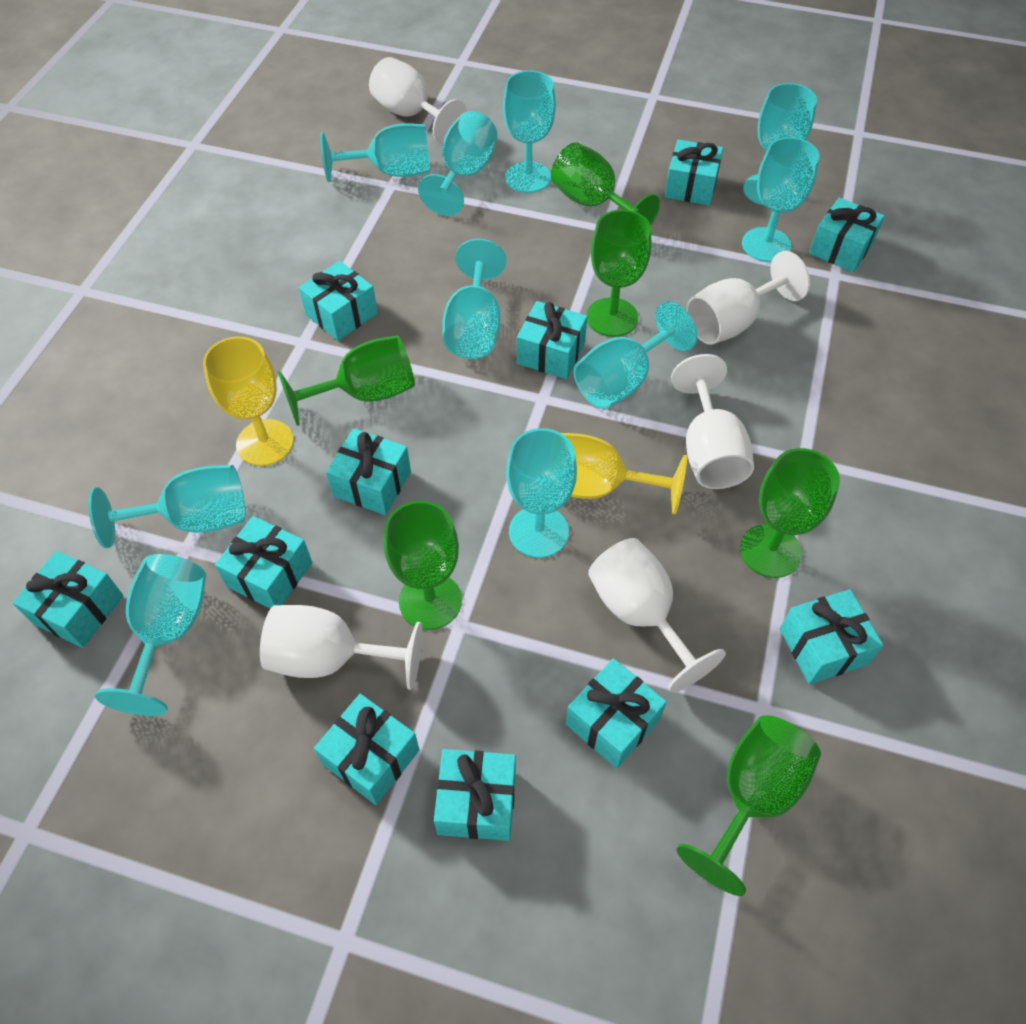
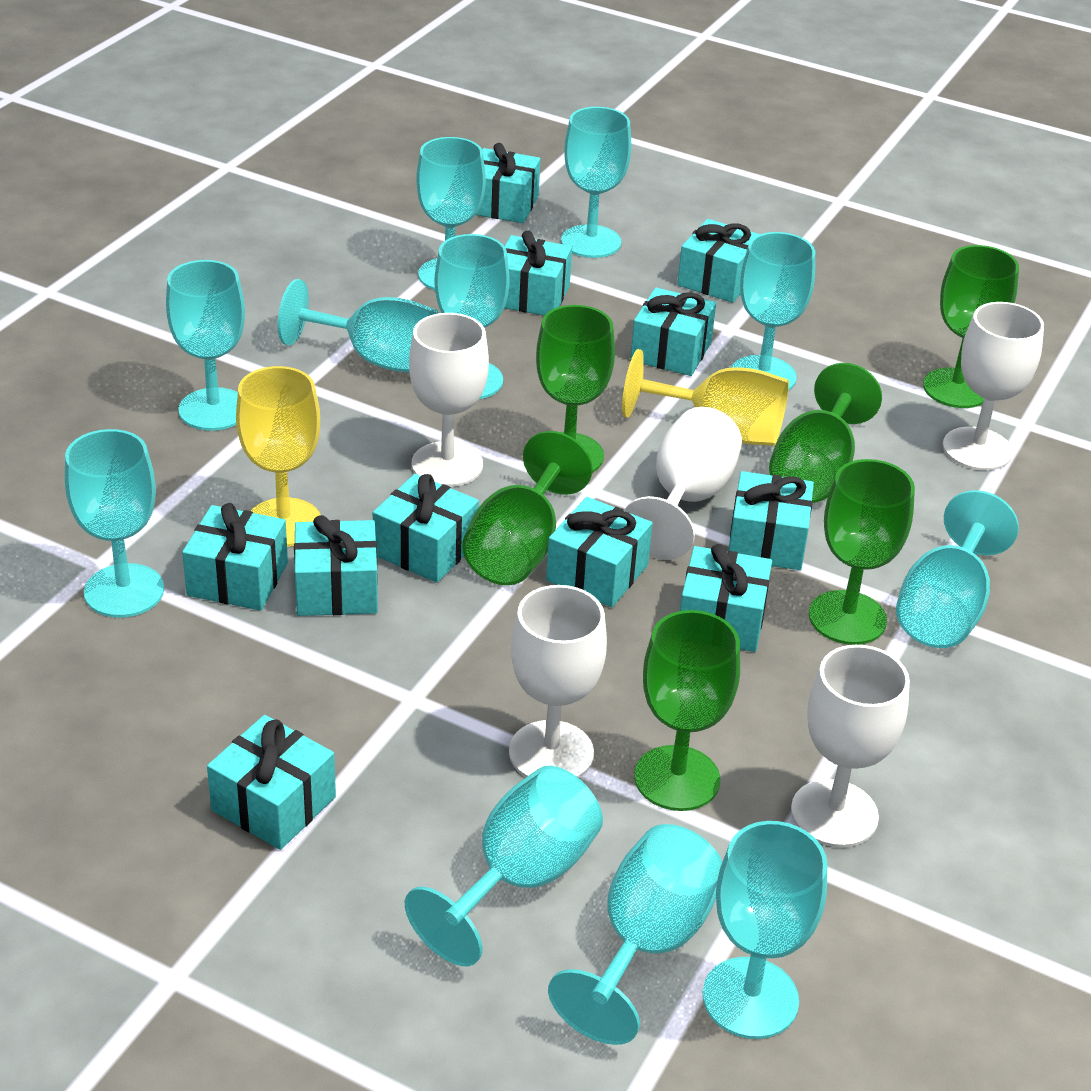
turquoise goblet: [88,465,245,548] [95,554,206,716] [320,123,430,182] [418,111,498,216] [442,238,506,359] [503,70,556,193] [506,428,577,558] [574,301,697,409] [742,137,820,262] [743,83,817,205] = 10 -> [65,429,164,618] [166,260,245,431] [278,279,439,373] [405,766,603,966] [416,137,486,290] [434,234,510,399] [548,824,722,1045] [561,107,631,258] [702,821,827,1039] [731,232,815,391] [896,490,1019,648] = 11

